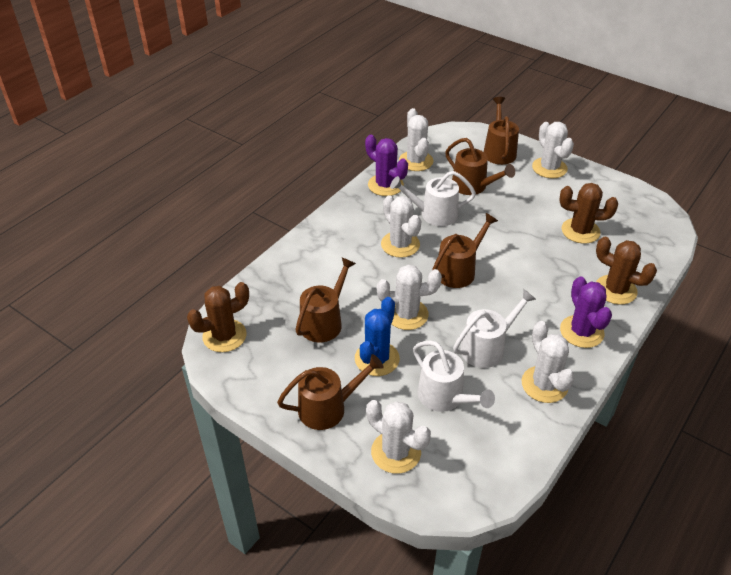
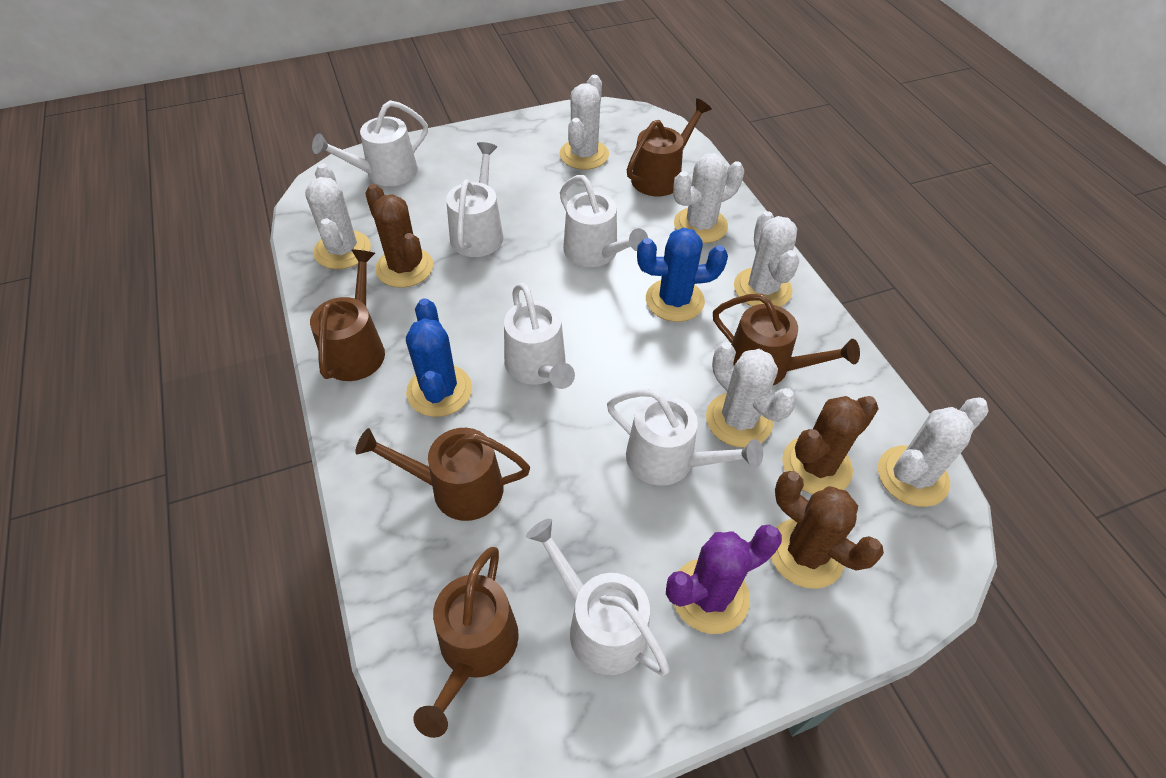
blue cactus: [355,297,400,376] = 1 -> [406,298,472,417] [637,227,728,322] = 2
purple cactus: [365,135,408,196] [560,277,612,348] = 2 -> [666,525,782,634] = 1
white watering can: [390,171,476,226] [413,340,495,412] [453,289,536,368] = 3 -> [312,100,428,186] [446,142,504,257] [504,283,575,389] [526,519,670,676] [560,175,648,267] [607,389,763,486] = 6

